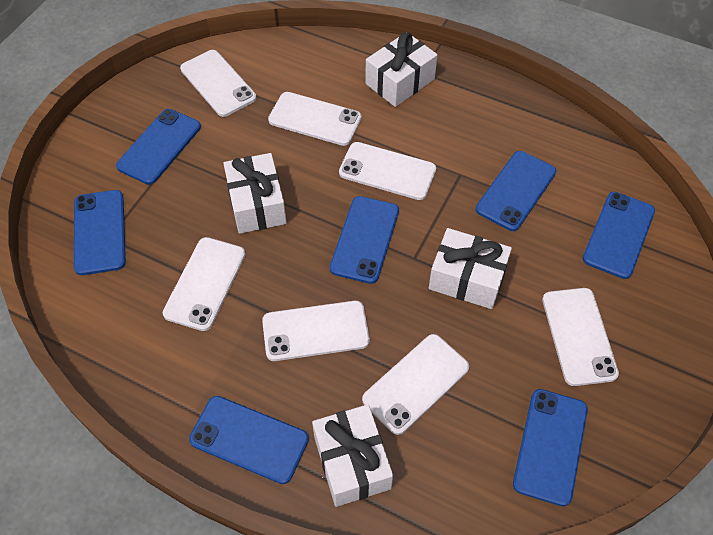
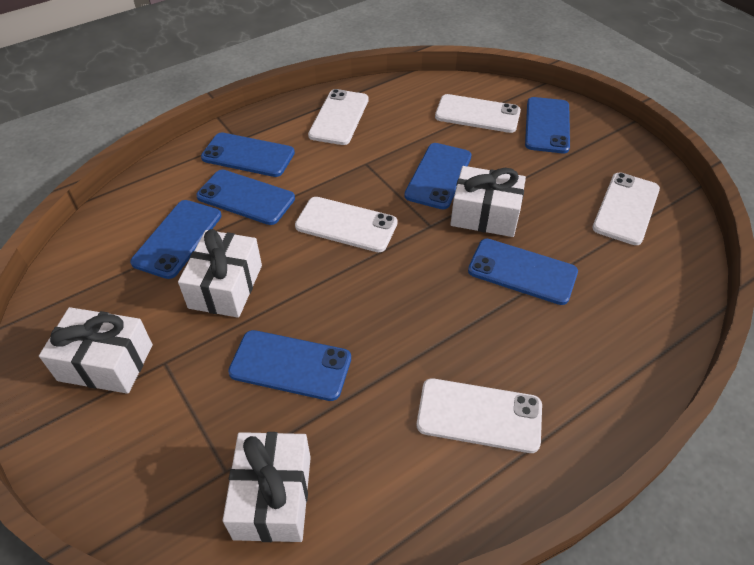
white phone: [163,237,246,331] [180,50,256,117] [262,301,370,361] [268,92,362,146] [339,142,436,200] [362,334,469,435] [542,288,619,386] = 7 -> [295,197,398,252] [308,89,369,145] [417,378,542,453] [435,94,521,133] [592,173,660,245] = 5

